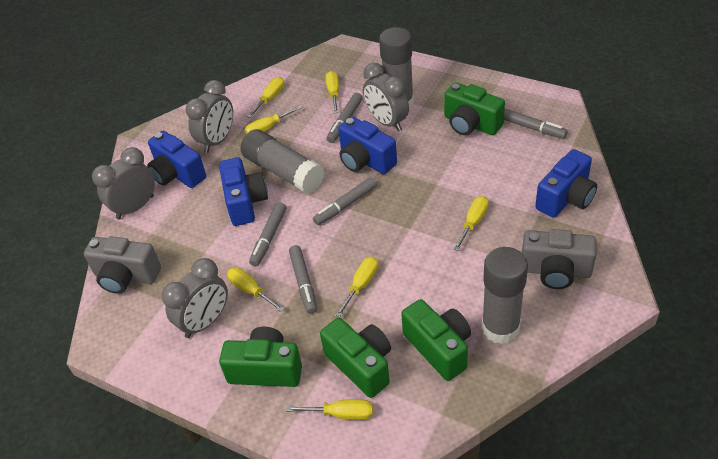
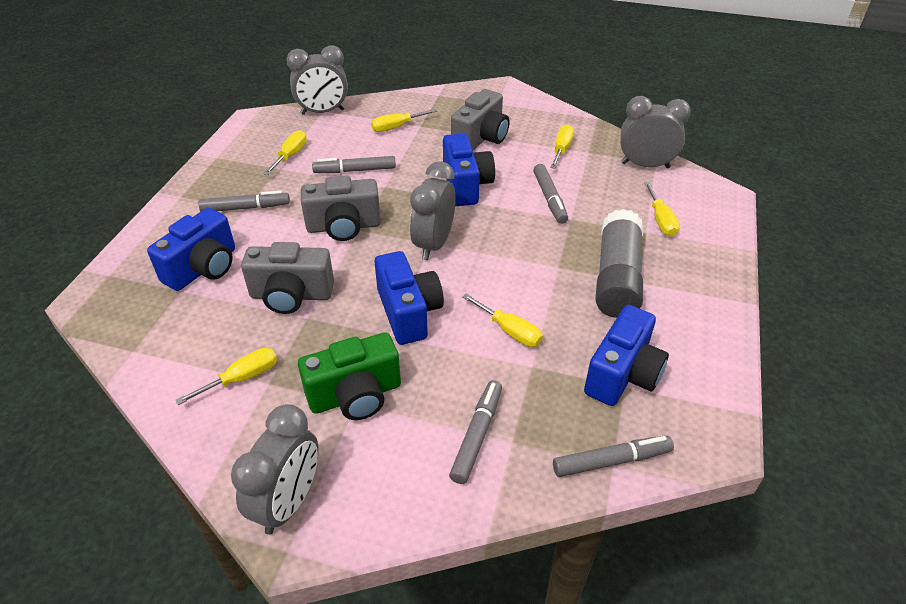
green camera: [219,326,302,387] [320,318,391,398] [401,299,471,381] [444,82,505,135] = 4 -> [298,332,401,420] = 1
grey camera: [84,236,161,294] [522,229,597,289] = 2 -> [241,242,334,314] [301,176,381,241] [451,89,509,150] = 3
grey glue stick: [241,129,324,194] [379,27,414,109] [482,247,528,344] = 3 -> [595,209,643,318] = 1
yellow screwdriver: [227,267,285,312] [245,105,302,134] [247,77,285,118] [286,399,373,420] [325,71,339,114] [335,257,378,317] [454,196,489,251] = 7 -> [175,348,277,405] [264,130,307,175] [371,109,437,132] [462,294,543,347] [550,124,574,169] [644,182,680,237] = 6

